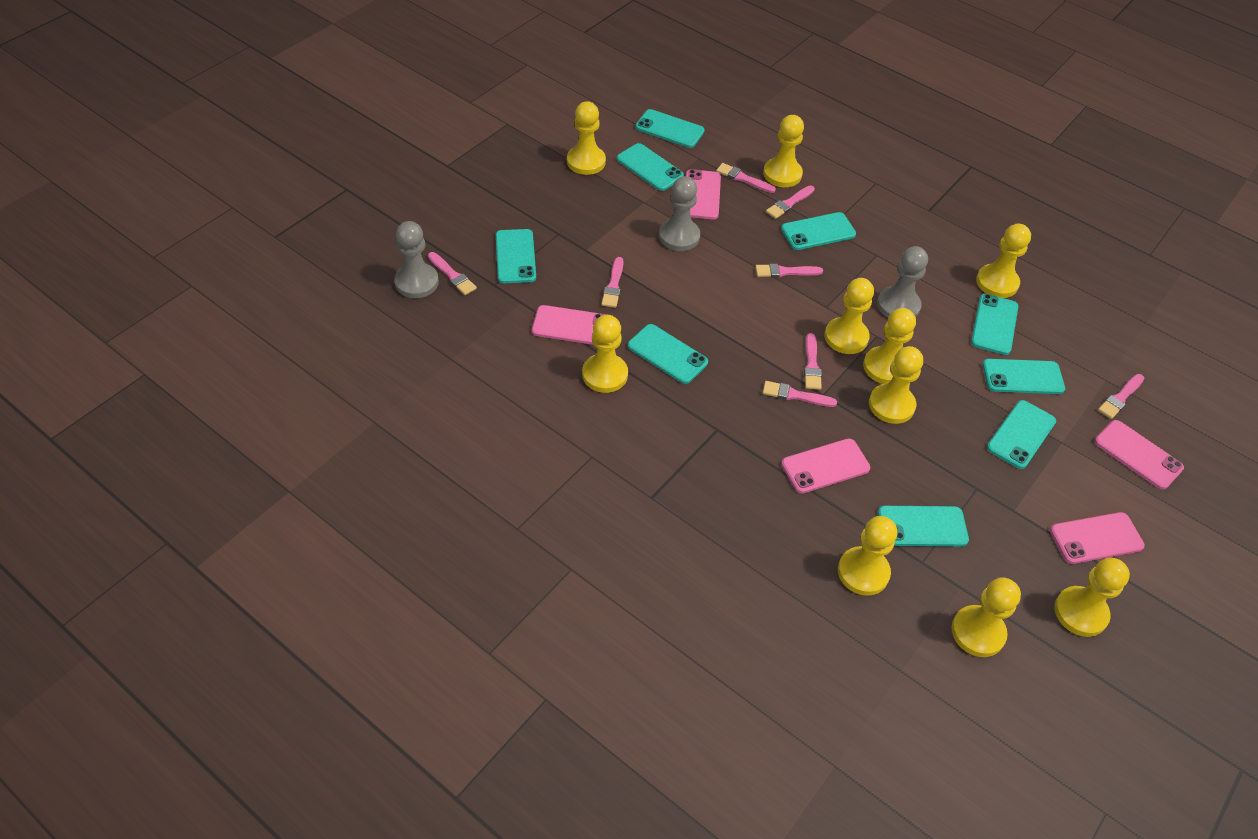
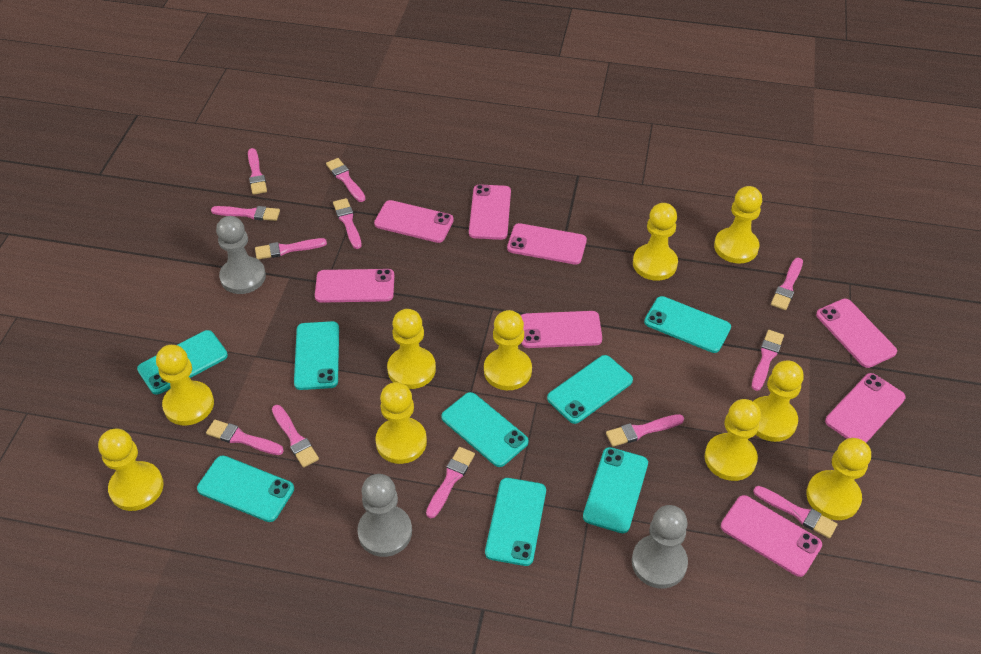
pink brush: [428,252,477,295] [601,257,624,308] [716,163,776,193] [755,264,823,278] [763,381,837,407] [766,185,815,219] [804,333,822,390] [1098,374,1144,419] = 8 -> [206,420,284,455] [211,206,280,221] [248,148,267,195] [255,238,327,260] [272,405,319,468] [326,158,366,202] [333,198,362,249] [426,447,475,518] [606,414,684,447] [752,330,784,391] [753,486,837,539] [771,258,803,310] = 12
pink phone: [532,305,607,345] [686,169,721,220] [781,438,870,493] [1050,512,1145,564] [1095,420,1184,489] = 5 -> [315,269,394,303] [374,200,454,243] [469,184,511,240] [507,223,587,264] [521,311,602,348] [721,495,822,577] [816,299,897,368] [825,373,906,443] = 8
turquoise phone: [496,229,536,283] [617,143,684,191] [628,324,708,384] [635,109,705,148] [781,212,856,250] [878,506,969,546] [971,294,1018,355] [982,359,1065,394] [987,400,1056,469] = 9 -> [137,330,228,395] [197,456,294,522] [294,321,339,390] [441,392,529,467] [485,478,546,566] [547,355,633,424] [583,447,648,533] [644,296,731,353] = 8

